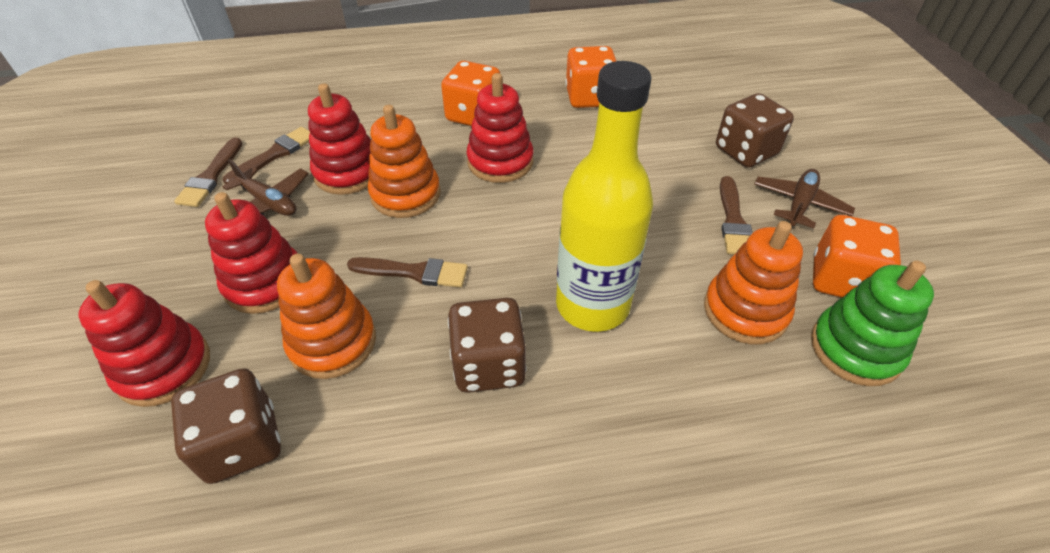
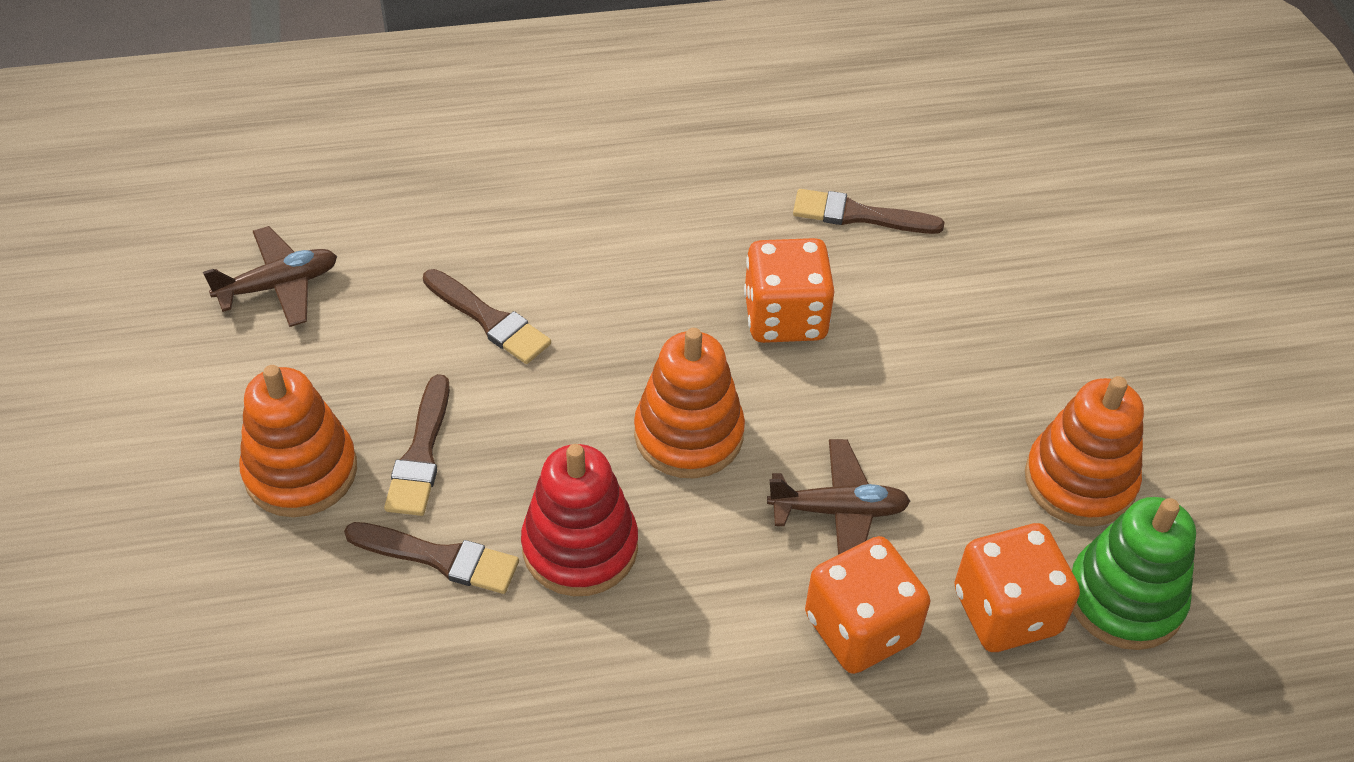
brown dice: [171,368,281,484] [448,298,527,393] [716,93,794,168] = 3 -> none = 0
red stacking toy: [78,280,210,407] [205,192,298,314] [308,84,371,195] [466,73,534,183] = 4 -> [521,444,638,596] = 1
yellow bottle: [556,61,653,332] = 1 -> none = 0

